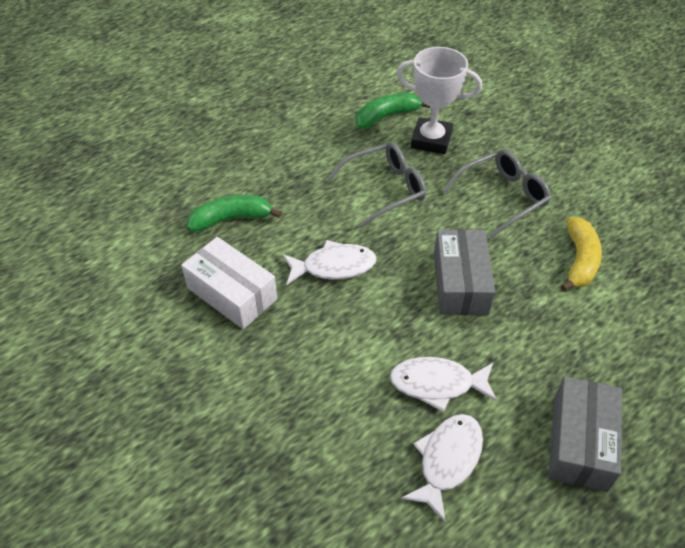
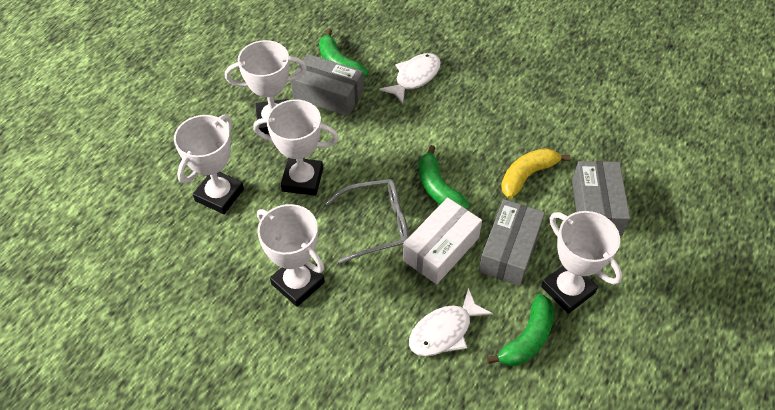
green banana: [187,195,282,232] [356,93,430,129] = 2 -> [319,29,368,77] [419,145,470,209] [487,294,554,366] = 3
grey box: [434,229,495,315] [548,376,622,492] = 2 -> [291,54,364,116] [479,199,545,286] [572,161,630,236] = 3
grey glasses: [327,142,426,228] [442,149,551,239] = 2 -> [325,179,409,264] = 1
white fish: [282,240,377,285] [390,357,497,412] [401,414,483,522] = 3 -> [379,53,441,104] [409,288,493,357] = 2
white trophy: [396,47,482,154] = 1 -> [174,115,244,214] [225,40,307,134] [253,99,339,196] [257,204,325,307] [541,211,622,314] = 5

